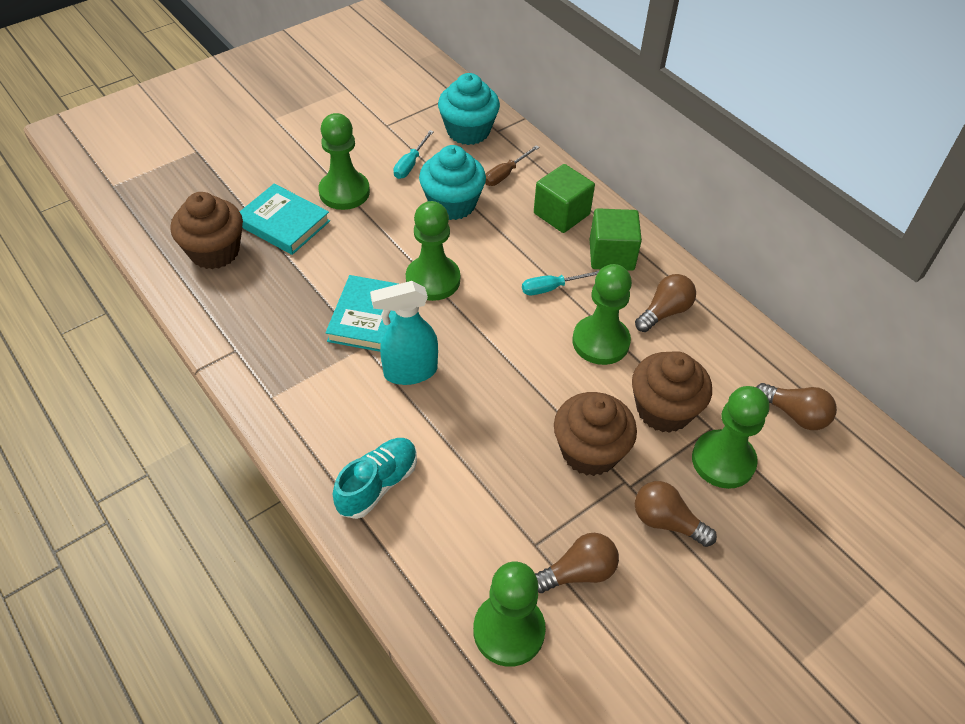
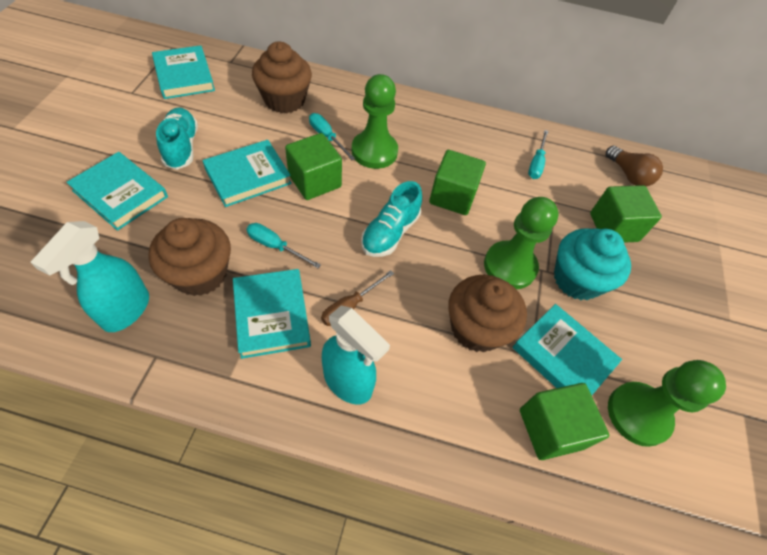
brown light bulb: [535,533,619,593] [635,274,696,332] [635,481,717,547] [756,383,837,430] = 4 -> [606,146,663,187] = 1
green cube: [534,164,595,233] [590,208,642,271] = 2 -> [285,133,342,200] [429,150,486,215] [520,383,609,460] [590,185,662,243] = 4
green pawn: [318,113,370,210] [406,201,460,301] [473,562,546,667] [572,264,632,365] [692,386,769,489] = 5 -> [352,74,398,169] [484,197,559,289] [608,360,726,447] = 3
turquoise book: [240,184,330,255] [325,275,398,352] = 2 -> [66,152,168,231] [152,45,215,99] [202,140,292,207] [233,269,311,359] [512,304,622,395] = 5
turquoise cupcake: [419,145,486,220] [438,73,500,145] = 2 -> [554,229,631,300] = 1
turquoise screwdriver: [393,130,434,179] [522,270,600,295] = 2 -> [246,223,321,268] [309,113,355,160] [528,130,548,179] = 3
turquoise shoe: [333,438,417,519] = 1 -> [156,107,198,170] [361,181,422,257] = 2
turquoise spray bottle: [370,281,438,385] = 1 -> [30,221,149,332] [322,306,390,404] = 2

